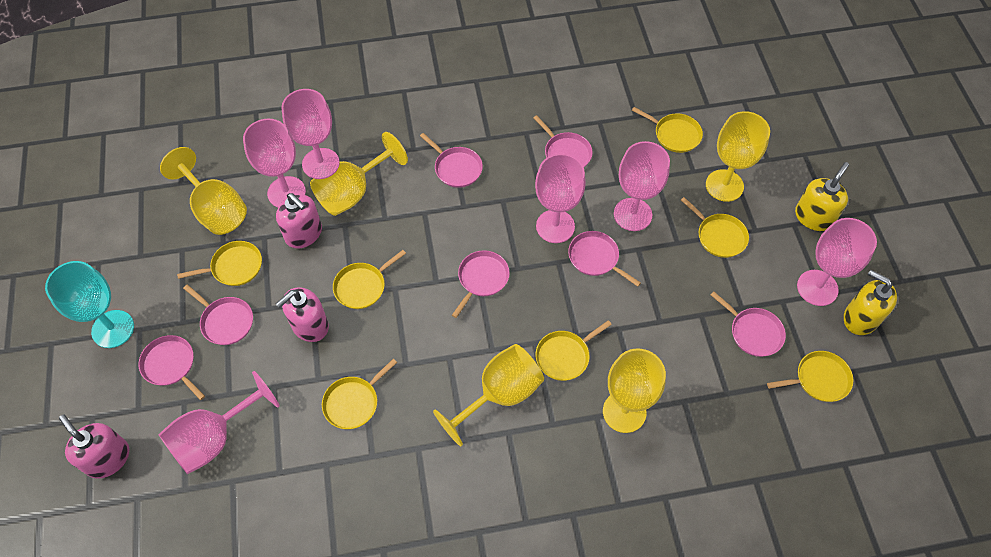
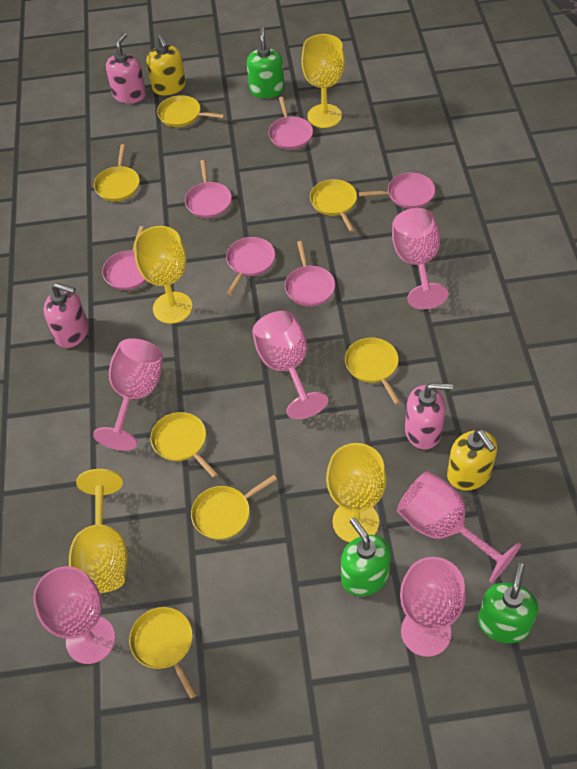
green soap dispenser: none = 0 -> [247,27,284,98] [341,518,391,596] [478,563,538,643] = 3
pink pan: [139,335,205,400] [183,285,253,345] [420,133,483,188] [452,250,510,318] [533,115,593,167] [568,231,641,287] [711,292,786,357] = 7 -> [102,226,146,290] [185,160,232,218] [226,237,275,295] [268,97,313,150] [285,241,335,307] [359,172,435,209] = 6
turquoise goblet: [45,261,134,348] = 1 -> none = 0
yellow goblet: [160,147,247,235] [310,132,408,216] [433,344,544,446] [603,348,666,433] [706,111,770,202] = 5 -> [69,469,128,593] [134,226,192,324] [301,34,345,128] [326,443,387,542] = 4

